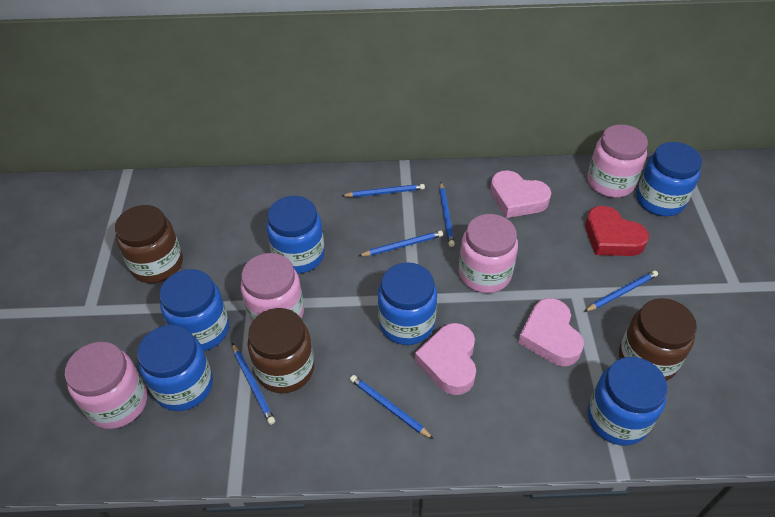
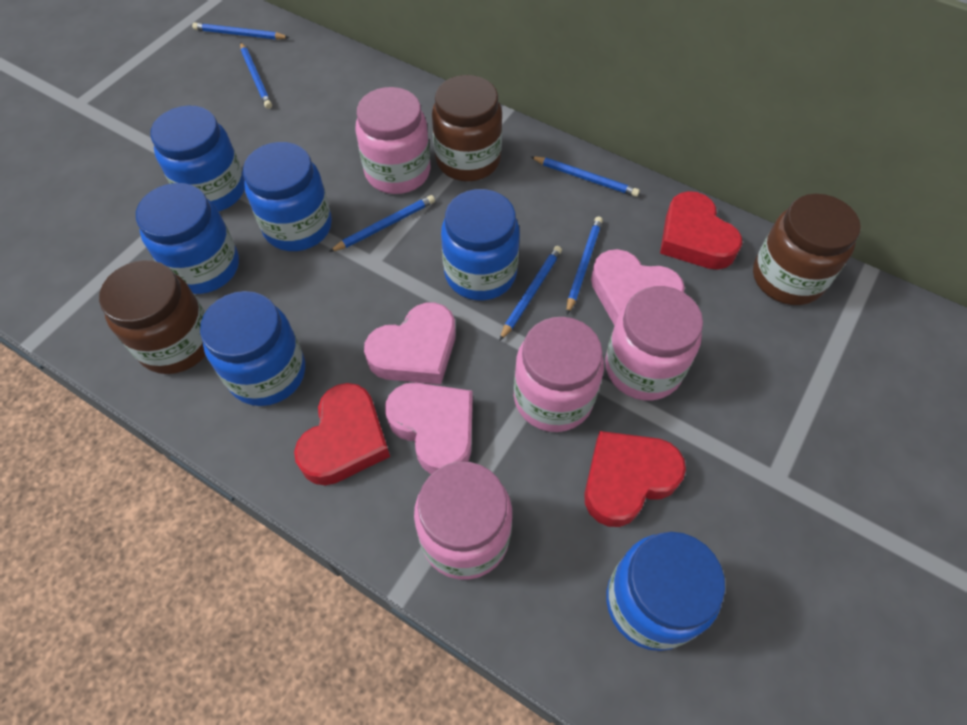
red heart: [585,206,649,256] = 1 -> [294,383,390,486] [584,431,686,527] [660,191,742,270] = 3

